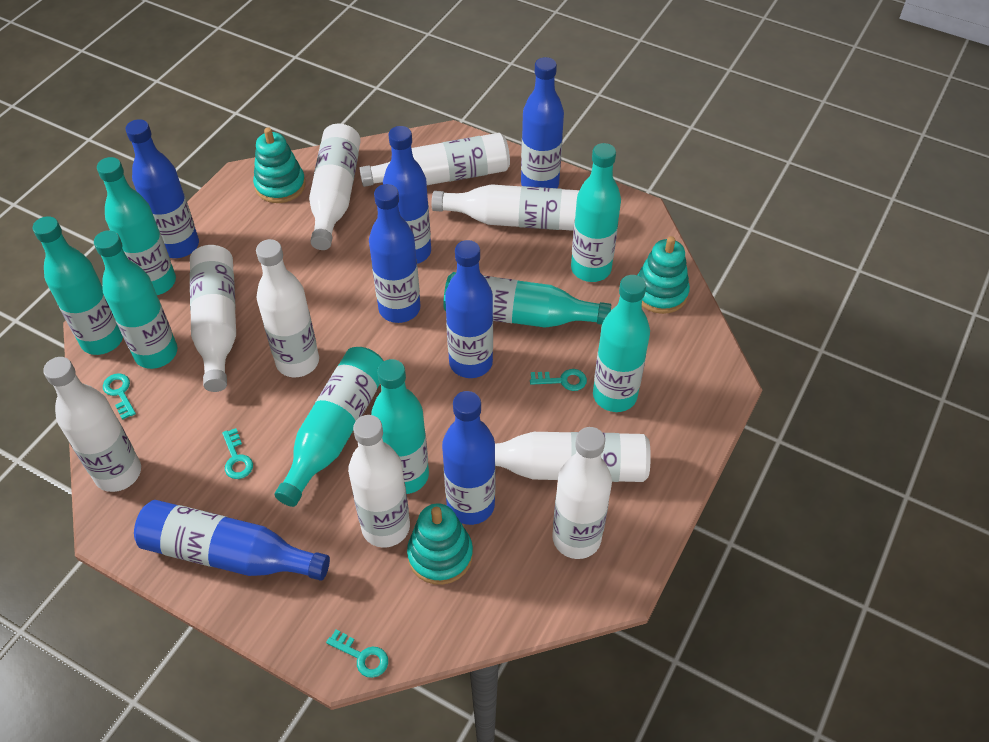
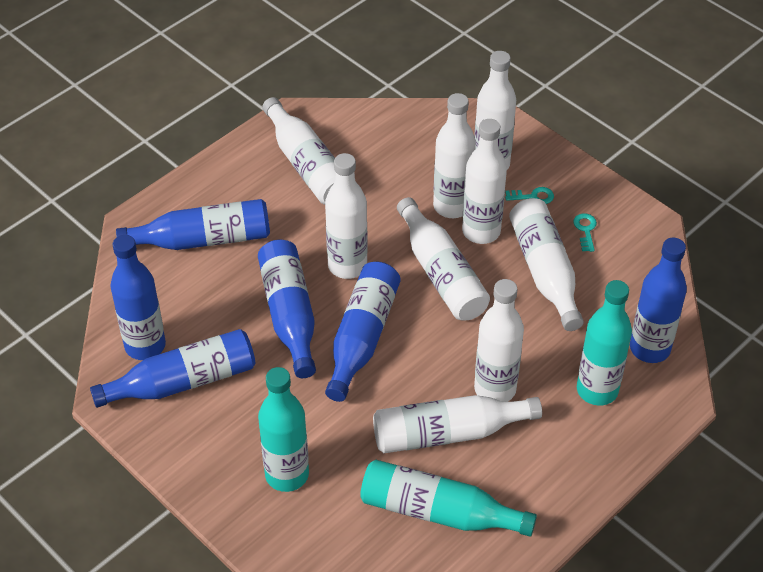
blue bottle: [125,119,199,258] [134,500,330,581] [369,184,421,323] [383,126,431,264] [442,391,495,525] [445,240,493,378] [521,57,564,188] = 7 -> [90,329,255,408] [110,235,166,360] [116,199,270,250] [258,240,316,378] [325,262,401,402] [630,238,687,363] = 6
turquoise bottle: [33,216,123,355] [94,230,177,369] [97,157,176,295] [275,347,384,507] [371,359,429,494] [443,272,611,328] [571,143,621,282] [593,275,650,412] = 8 -> [258,367,309,492] [360,460,537,537] [577,280,632,406] = 3
turquoise key: [103,373,136,420] [222,428,253,479] [326,629,388,678] [530,369,587,391] = 4 -> [505,187,554,204] [573,213,597,252] = 2
turquoise stacking toy: [253,127,306,203] [407,503,473,585] [637,236,690,314] = 3 -> none = 0

